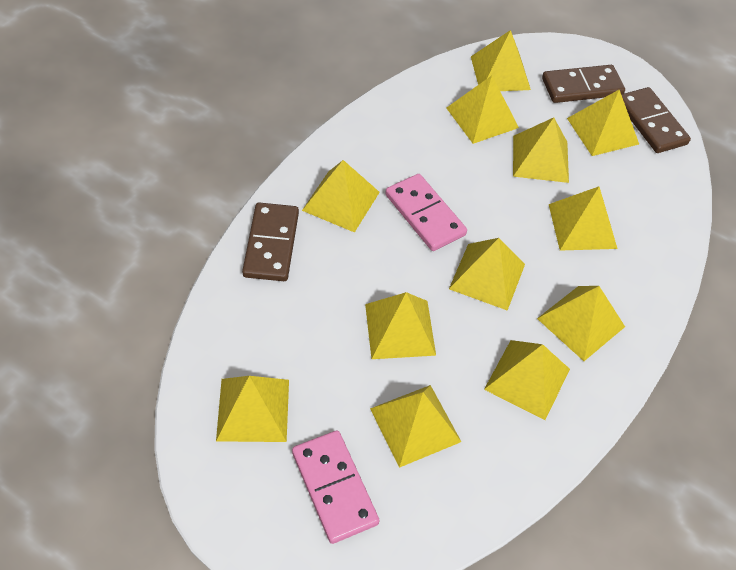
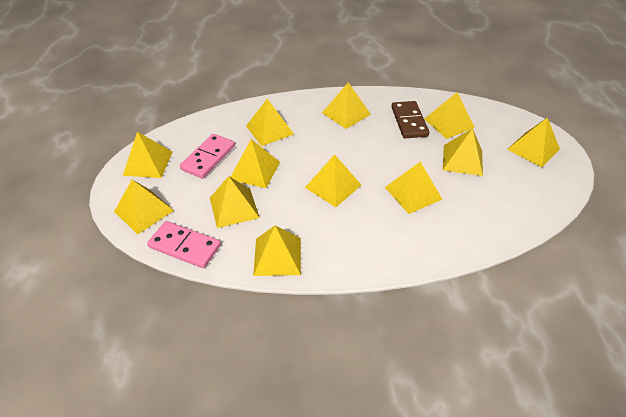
brown domino: [242,203,299,281] [542,65,625,103] [621,87,691,153] = 3 -> [392,101,429,138] = 1

